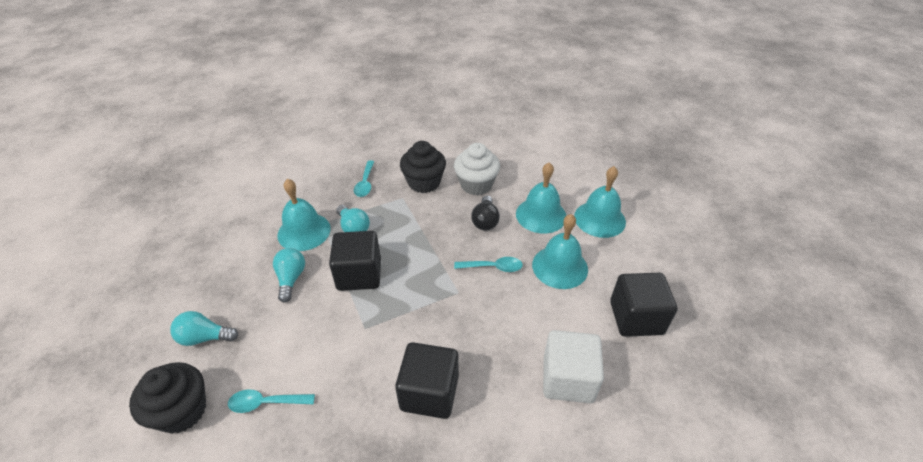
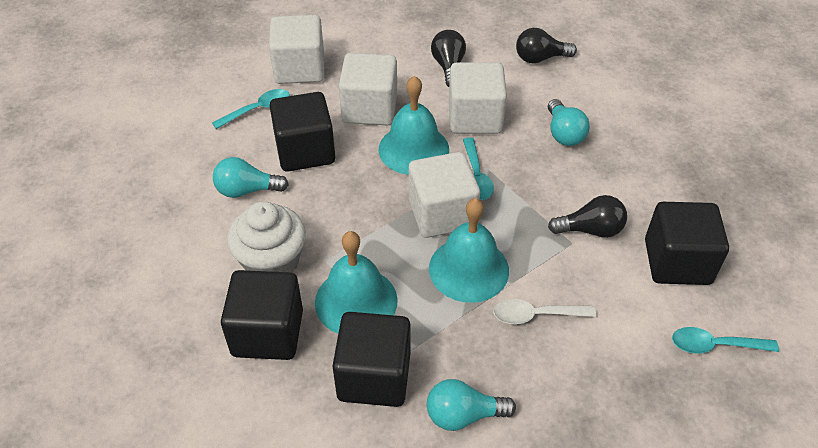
black cube: [329,231,381,291] [395,342,459,419] [610,273,677,337] = 3 -> [221,270,303,360] [270,92,335,172] [332,312,411,407] [645,202,729,285] = 4
black cupcake: [129,362,206,434] [400,141,446,193] = 2 -> none = 0
black light bulb: [471,195,500,230] = 1 -> [431,30,466,87] [516,28,577,63] [548,195,627,238] = 3
turquoise bell: [277,179,331,251] [516,162,566,234] [532,214,588,289] [574,166,626,238] = 4 -> [315,231,398,334] [379,76,449,175] [429,198,509,303] = 3
white cube: [543,330,604,403] = 1 -> [269,15,324,84] [339,53,397,125] [409,152,480,238] [449,62,507,134] = 4
white spoon: none = 0 -> [493,299,596,324] = 1

